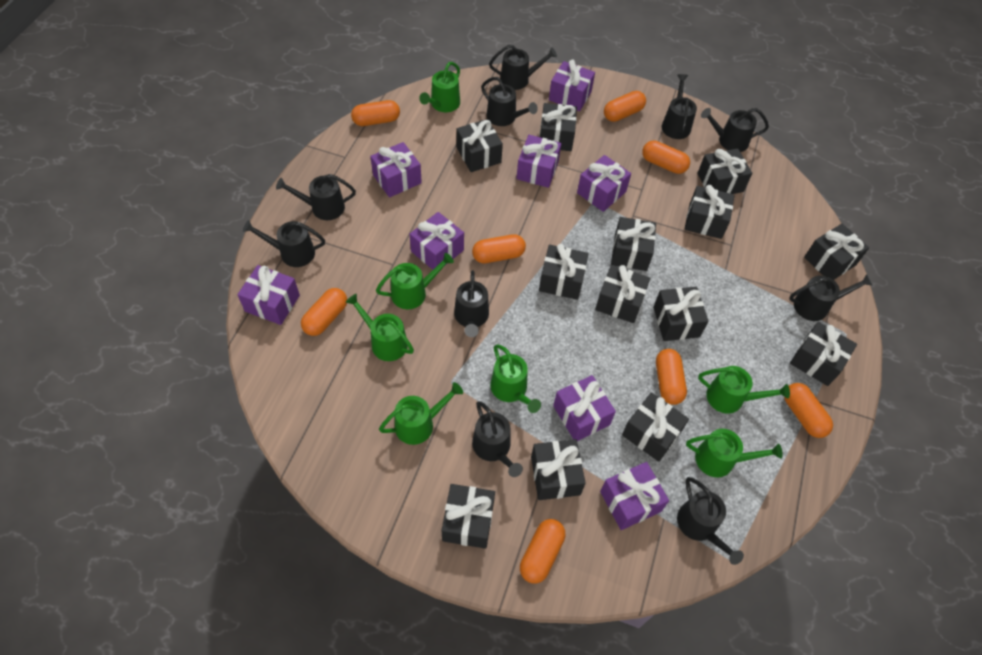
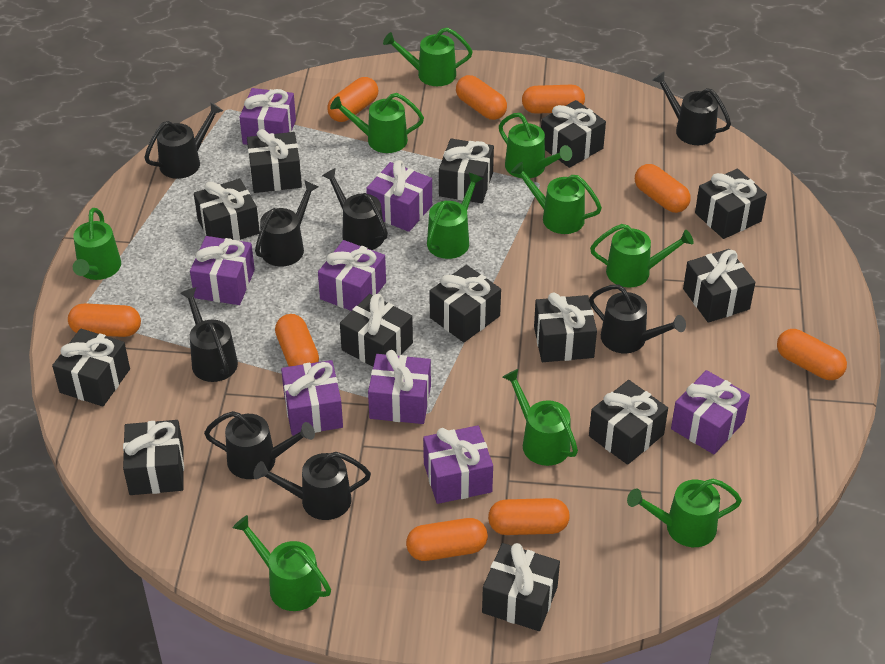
black watering can: [243,220,325,267] [276,174,356,220] [454,270,489,337] [472,401,523,477] [481,77,538,126] [489,45,557,90] [662,74,697,139] [677,477,744,565] [701,108,769,152] [789,274,873,321] = 10 -> [144,102,223,179] [180,287,238,382] [204,411,315,479] [253,452,371,520] [255,180,318,266] [322,168,388,250] [589,284,686,353] [652,71,731,145] = 8
green watering can: [346,294,414,361] [376,253,454,309] [379,382,463,445] [419,62,460,112] [490,344,541,413] [686,429,783,477] [698,366,790,414] = 7 -> [73,208,121,280] [233,515,331,611] [330,93,424,153] [383,27,473,86] [427,173,483,259] [499,113,572,178] [503,369,578,466] [511,162,602,234] [590,224,694,287] [627,479,742,547] = 10
orange capsule: [301,288,347,336] [351,100,400,126] [472,234,526,263] [520,519,565,584] [604,91,646,122] [642,140,690,174] [656,349,687,405] [784,383,833,438] = 8 -> [68,303,141,337] [275,314,319,367] [327,77,378,122] [406,518,488,561] [456,75,507,120] [488,498,570,535] [522,85,585,114] [635,164,690,213] [777,329,847,380] = 9

